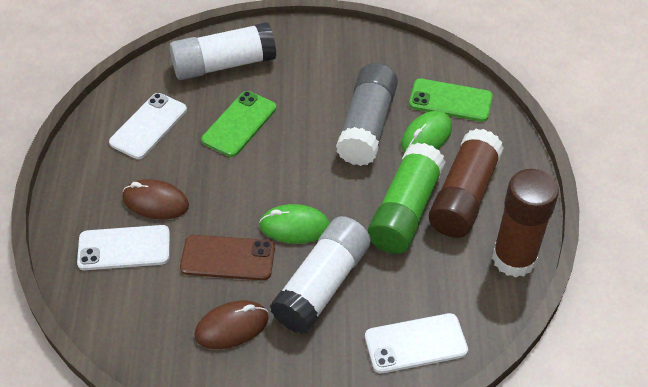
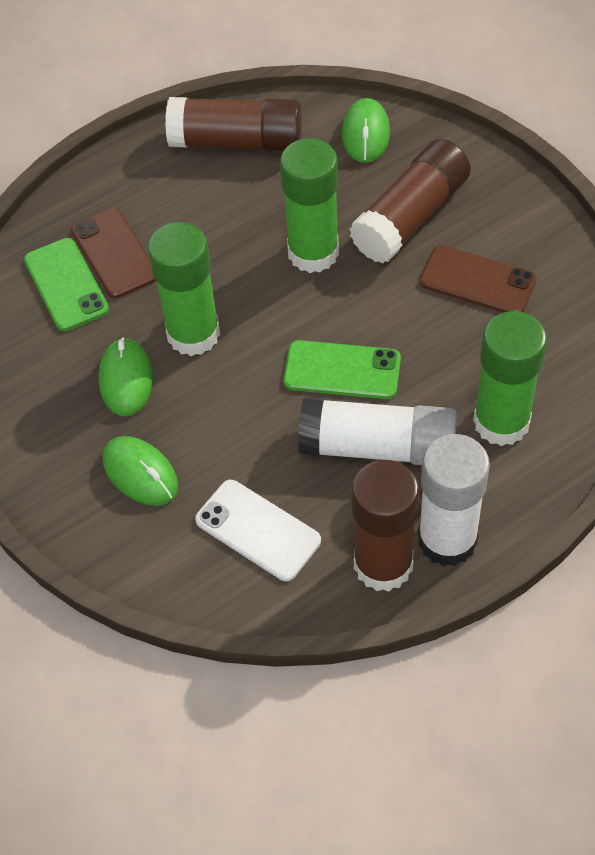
brown glue stick: [429,129,504,238] [492,169,559,277] = 2 -> [165,97,302,151] [349,139,471,263] [351,460,419,592] = 3
brown mouse: [122,179,189,220] [195,300,269,349] = 2 -> none = 0
brown phone: [180,235,275,281] = 1 -> [71,208,156,298] [420,245,537,313] = 2
green glue stick: [368,143,446,254] = 1 -> [148,222,220,356] [280,138,339,273] [473,311,547,446] = 3
green mouse: [259,204,330,244] [401,111,452,153] = 2 -> [98,337,153,416] [103,436,178,506] [342,98,390,163] = 3
grey glue stick: [336,63,398,166] = 1 -> none = 0
white phone: [77,225,170,270] [109,93,187,159] [365,313,468,373] = 3 -> [195,480,321,581] = 1

